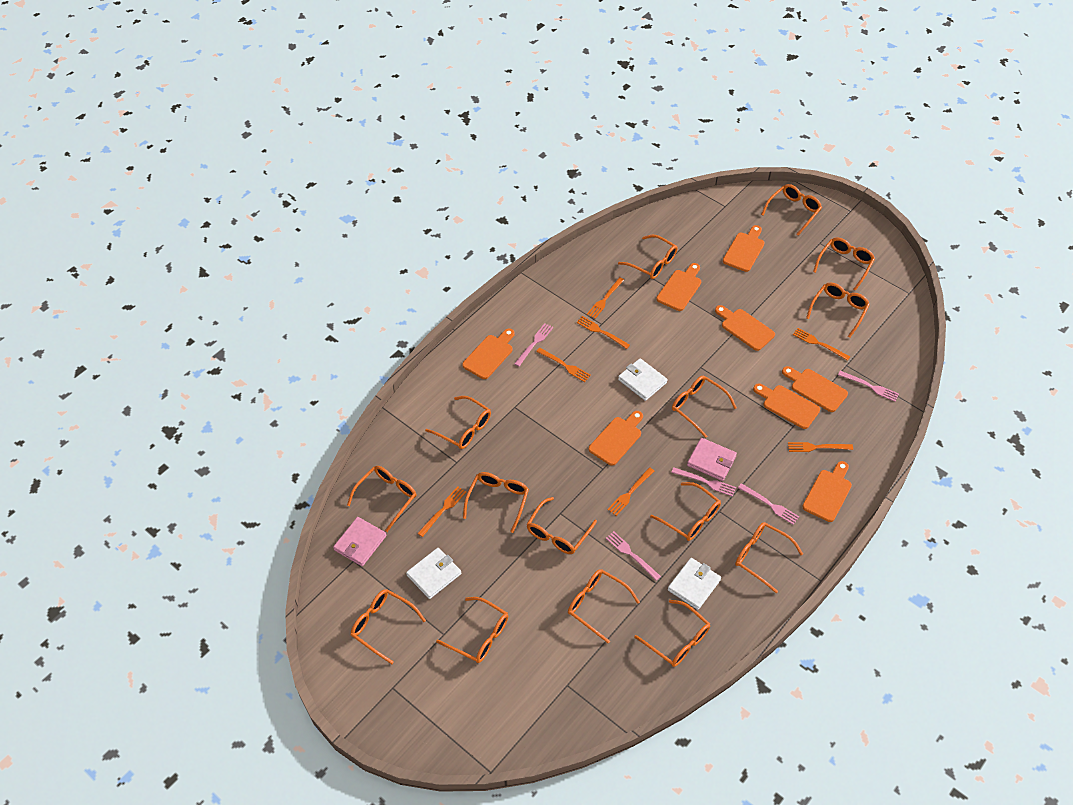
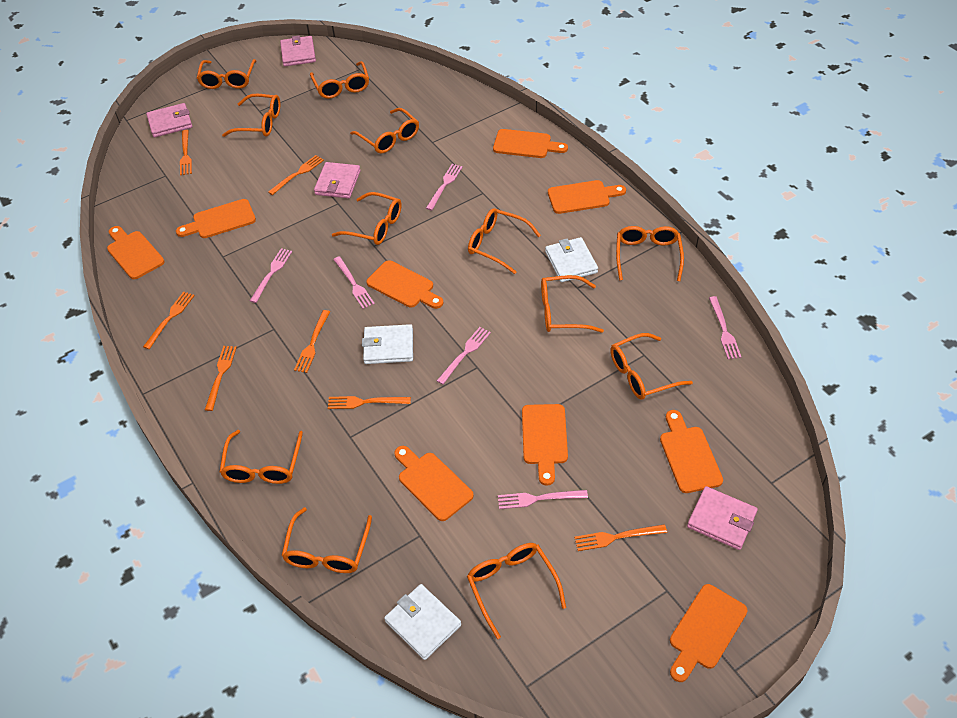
orange cutting board: [462,328,515,379] [589,411,643,466] [656,263,701,311] [715,305,775,351] [723,225,765,272] [753,383,820,429] [782,366,848,412] [802,461,852,522] = 8 -> [107,226,165,279] [176,199,256,238] [366,260,443,309] [394,446,474,521] [493,129,568,158] [522,404,568,486] [548,180,626,214] [660,410,723,493] [670,584,747,682] = 9
orange glasses: [347,466,417,532] [351,589,426,664] [425,396,491,449] [436,597,508,663] [463,472,529,533] [526,497,597,554] [568,569,640,643] [618,235,678,279] [634,600,710,667] [650,482,721,541] [672,376,737,438] [735,522,803,593] [761,184,822,236] [806,282,870,338] [813,237,875,291] = 15 -> [197,59,257,89] [219,430,303,484] [222,94,280,137] [281,507,372,573] [310,61,369,99] [332,192,402,245] [350,108,419,153] [467,543,566,639] [468,208,541,274] [541,275,604,333] [610,333,693,400] [616,226,684,281] = 12
pink fork: [514,323,553,366] [606,531,661,581] [671,467,736,497] [738,483,799,525] [838,371,899,402] = 5 -> [250,248,292,303] [333,256,375,309] [426,164,463,211] [437,327,491,385] [498,490,588,509] [709,296,741,359] = 6
pink wallet: [333,517,386,566] [687,438,737,481] = 2 -> [146,103,192,137] [280,36,316,66] [314,162,361,198] [687,486,758,550] = 4

